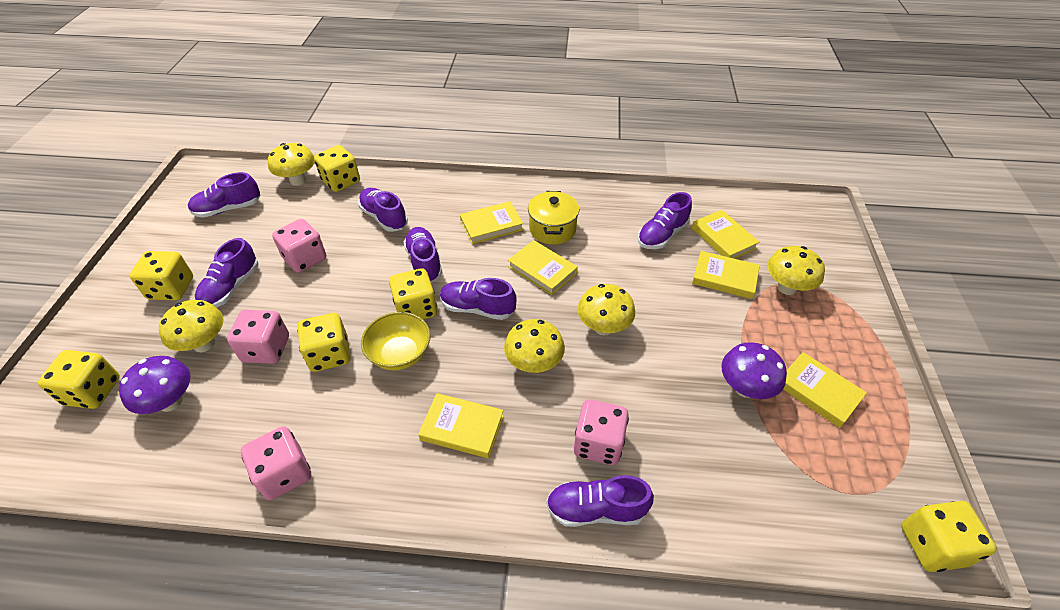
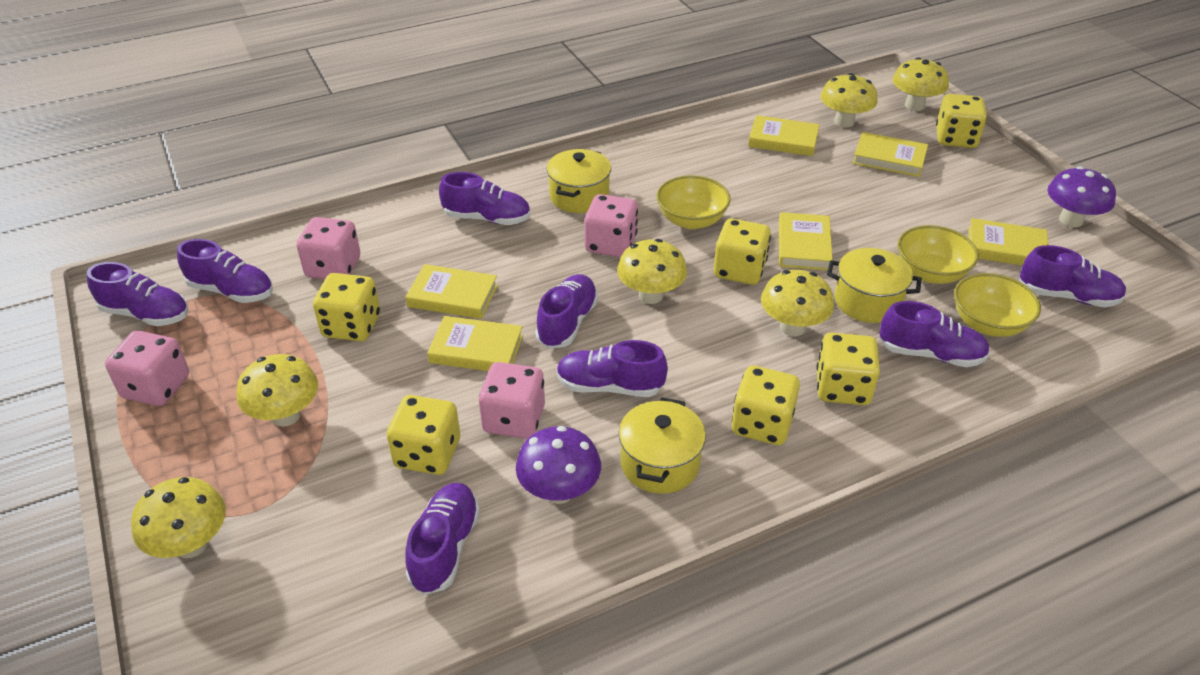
purple shoe: [188,172,261,217] [195,238,258,308] [358,188,408,232] [404,227,442,283] [440,278,517,320] [546,475,654,527] [638,192,692,249] = 7 -> [87,262,189,326] [177,239,273,303] [405,483,480,595] [439,172,530,225] [535,274,598,349] [556,340,668,397] [879,301,990,367] [1019,245,1126,307] = 8
yellow bowl: [361,312,431,370] = 1 -> [657,175,731,229] [898,225,979,284] [954,273,1041,337] = 3
yellow mushroom: [159,300,224,352] [268,143,315,186] [504,319,565,373] [578,284,635,336] [767,246,825,295] = 5 -> [131,477,226,558] [237,354,318,427] [617,239,687,304] [761,270,834,336] [820,73,878,128] [892,57,949,111] = 6
yellow pot: [528,191,579,245] = 1 -> [547,149,611,213] [619,397,706,494] [827,248,922,323] = 3

